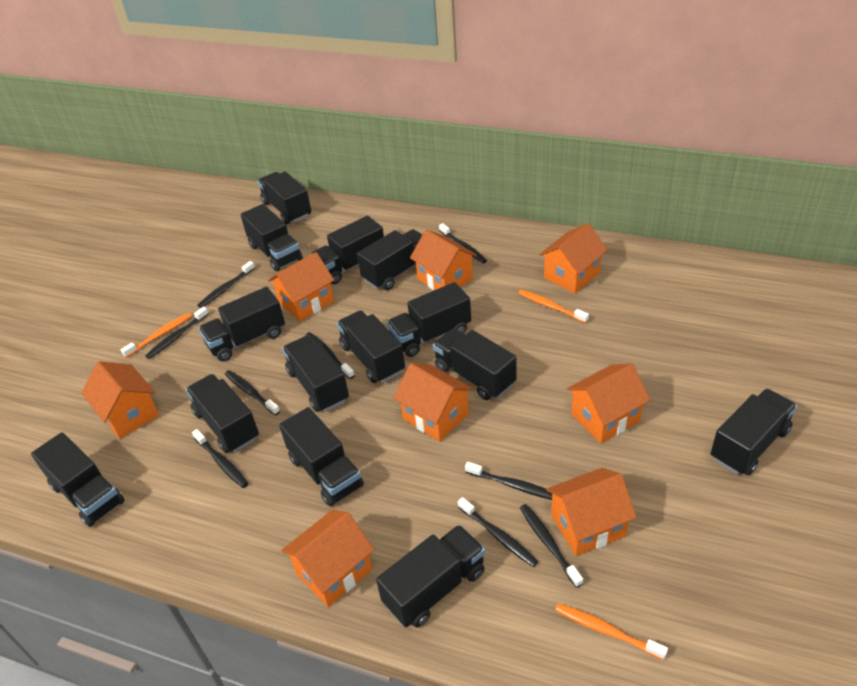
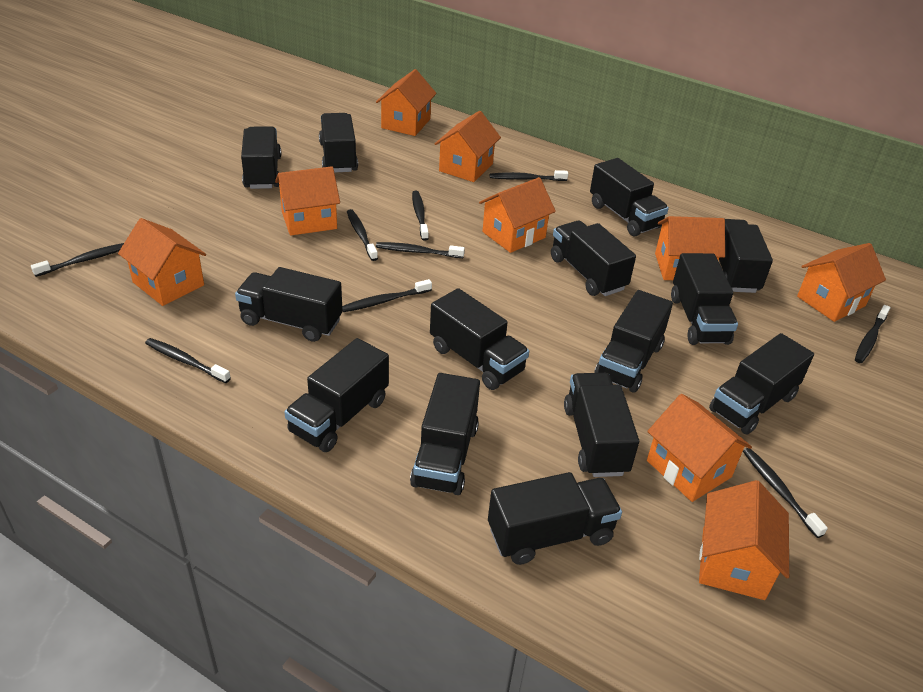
orange house: [81,361,159,439] [268,252,334,321] [281,510,374,607] [394,363,473,442] [410,229,477,290] [539,223,607,293] [546,468,637,556] [567,364,650,443] = 8 -> [118,218,206,306] [275,166,340,236] [376,69,437,136] [435,111,501,182] [479,177,556,253] [647,394,752,502] [655,216,725,280] [699,480,789,600] [797,243,886,322] = 9
orange toothbrush: [121,313,192,358] [518,289,589,323] [555,603,668,660] = 3 -> none = 0

